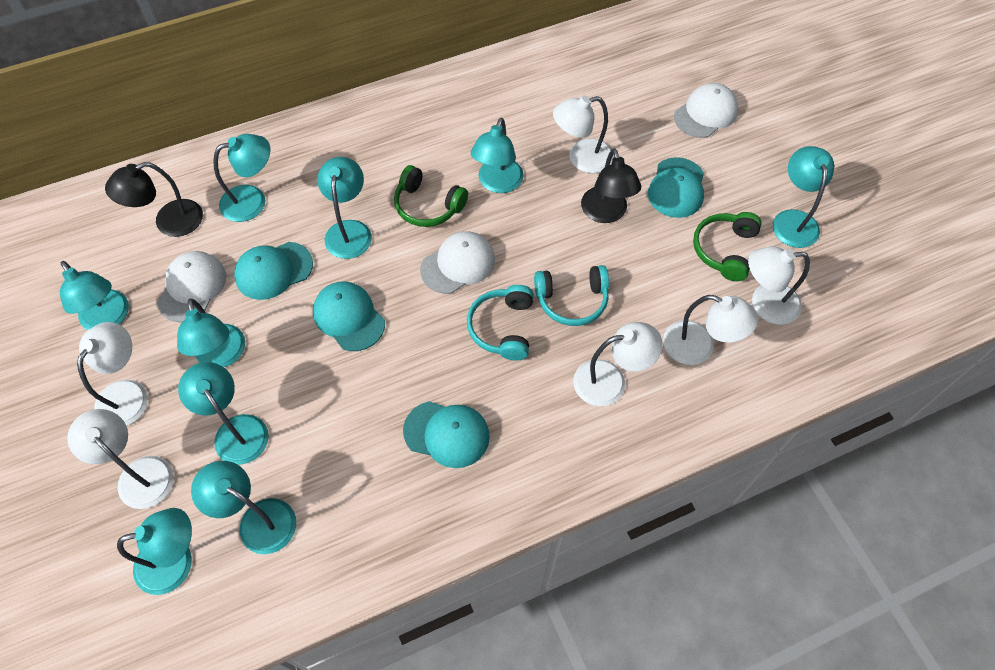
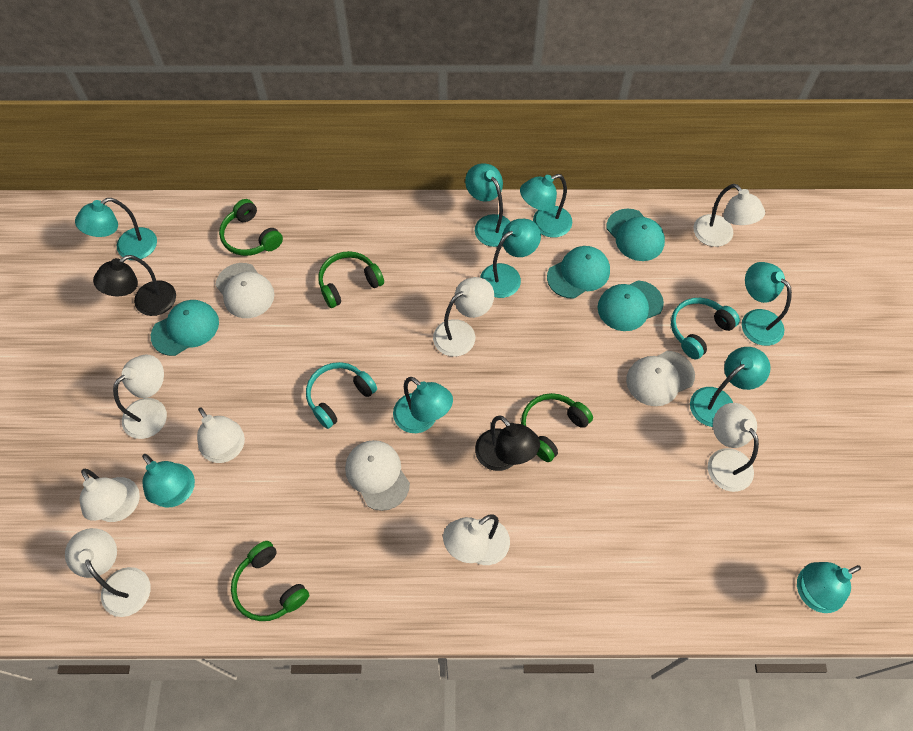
green headphones: [394,165,468,227] [693,212,762,281] = 2 -> [219,199,283,256] [231,541,309,621] [318,251,384,308] [521,393,593,462] = 4
white lamp: [67,409,174,509] [77,322,148,426] [553,96,614,173] [573,322,663,406] [663,295,758,365] [748,246,810,325] = 6 -> [65,528,151,617] [80,469,140,522] [113,354,167,439] [197,407,245,463] [433,277,494,357] [443,514,510,565] [693,184,765,247] [708,403,759,492] = 8

